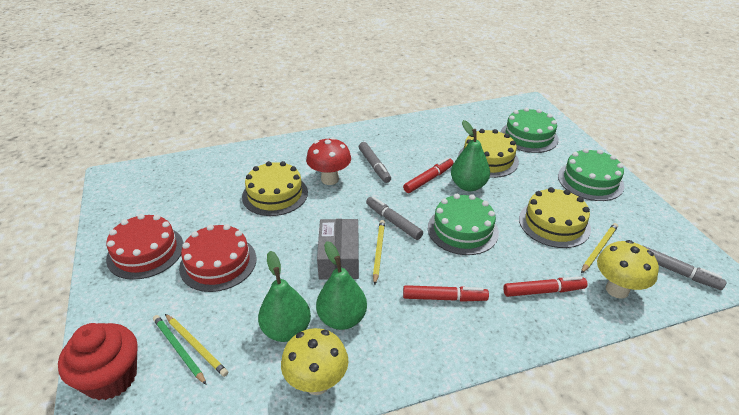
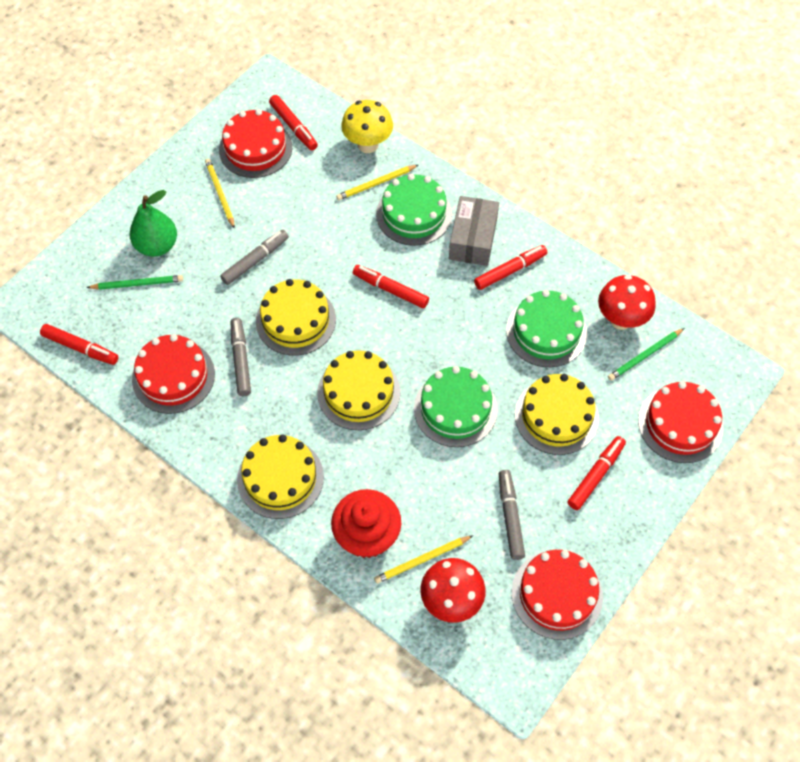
green pear: [258,251,311,342] [316,241,367,330] [451,120,490,191] = 3 -> [129,190,177,257] = 1
green pencil: [153,315,207,385] = 1 -> [86,275,183,290] [608,328,684,381] = 2
red cake: [106,214,184,280] [179,224,256,292] = 2 -> [132,334,215,414] [219,109,292,178] [512,550,603,640] [638,381,723,463] = 4
red marker: [403,158,454,193] [403,285,489,302] [503,276,588,297] = 3 -> [40,324,118,365] [269,95,318,151] [353,265,429,308] [474,245,547,290] [568,436,626,510] = 5
red mushroom: [306,137,351,185] = 1 -> [420,558,486,623] [598,275,656,330] = 2
yellow cake: [242,161,308,216] [458,129,519,178] [519,187,591,248] = 3 -> [237,435,324,519] [256,279,336,356] [317,351,400,430] [515,374,599,455] = 4
yellow mushroom: [281,328,348,395] [597,240,659,299] = 2 -> [341,100,393,153] = 1

